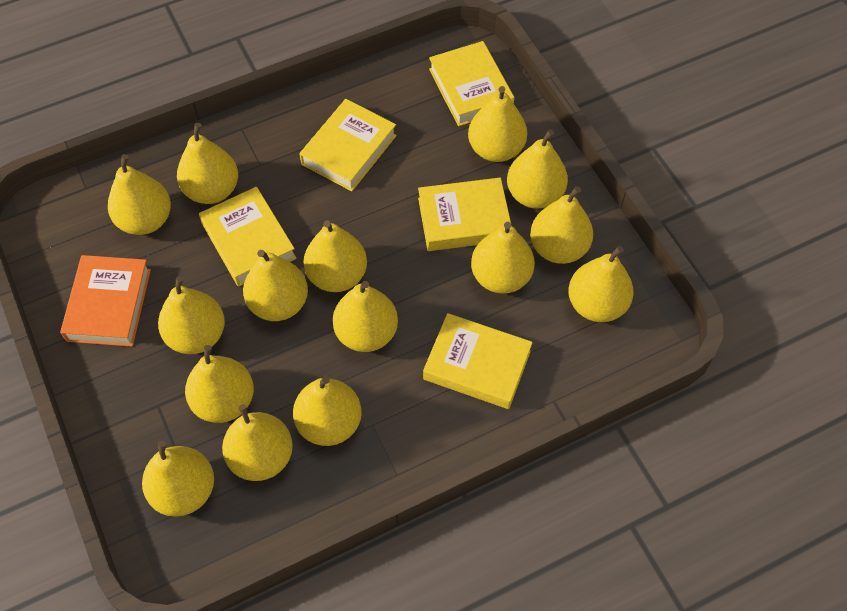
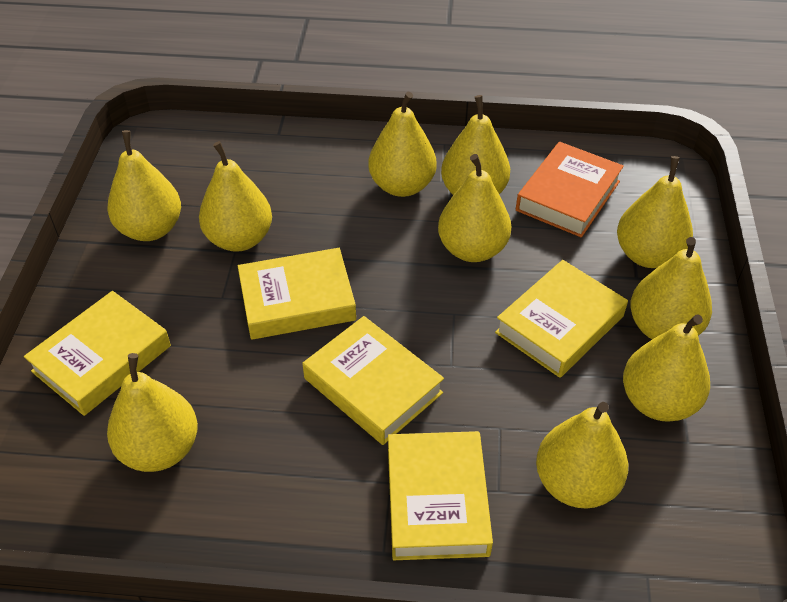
yellow pear: [108,154,171,235] [142,441,214,517] [158,276,225,354] [177,123,238,204] [185,345,254,423] [222,404,293,481] [243,250,308,321] [293,376,362,446] [303,220,367,292] [333,281,398,352] [468,86,527,162] [471,222,535,294] [507,129,568,209] [530,186,593,264] [568,246,634,322] = 15 -> [107,130,181,241] [107,353,198,472] [199,141,272,252] [368,92,437,197] [438,154,511,262] [441,95,510,195] [536,402,628,509] [617,156,693,268] [623,315,710,422] [630,237,712,339] = 10

